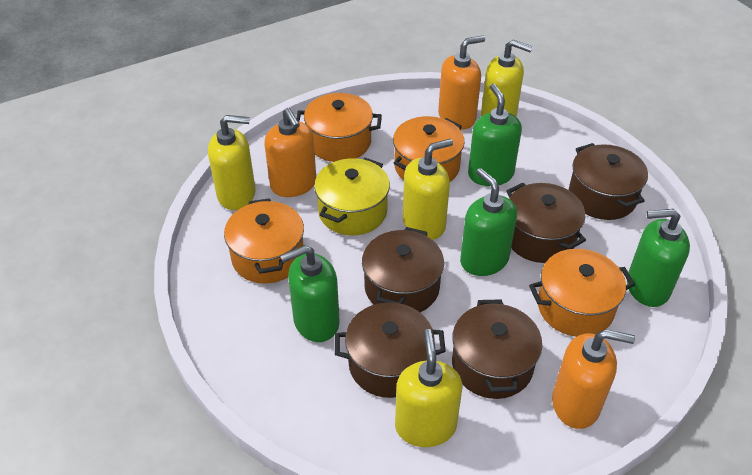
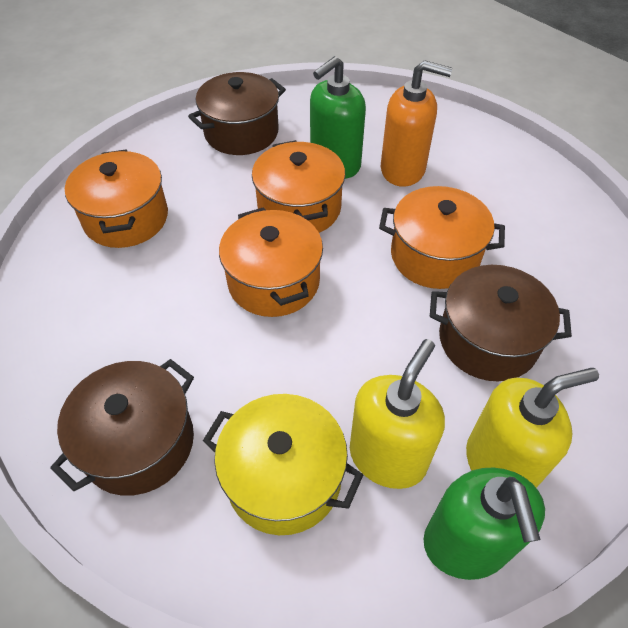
brown pot: [335,302,446,398] [362,227,444,312] [452,299,542,399] [506,183,586,263] [569,143,648,220] = 5 -> [50,359,194,496] [188,72,286,155] [430,265,572,381] = 3
green soap dispenser: [280,245,340,342] [460,168,517,276] [468,84,522,186] [627,209,690,307] = 4 -> [310,56,366,179] [423,468,545,580] = 2
orange soap dispenser: [264,108,316,197] [438,36,485,130] [552,329,635,429] = 3 -> [381,60,453,187] = 1
yellow soap dispenser: [208,115,256,210] [395,329,462,447] [403,139,453,240] [481,40,533,117] = 4 -> [350,339,445,489] [466,368,599,488] = 2

